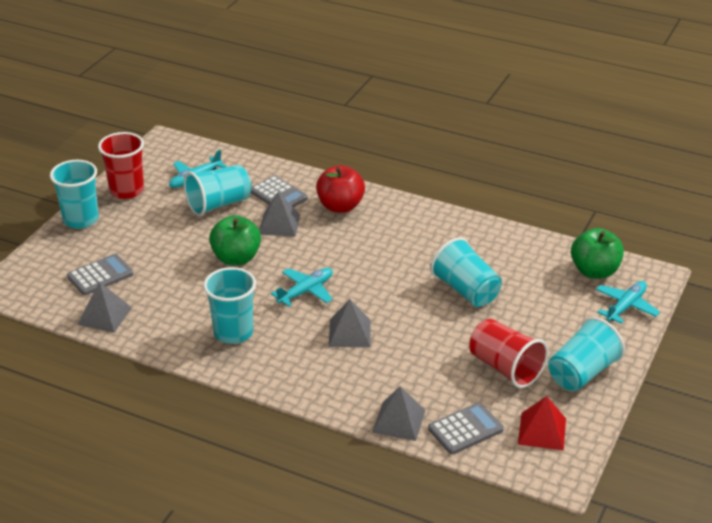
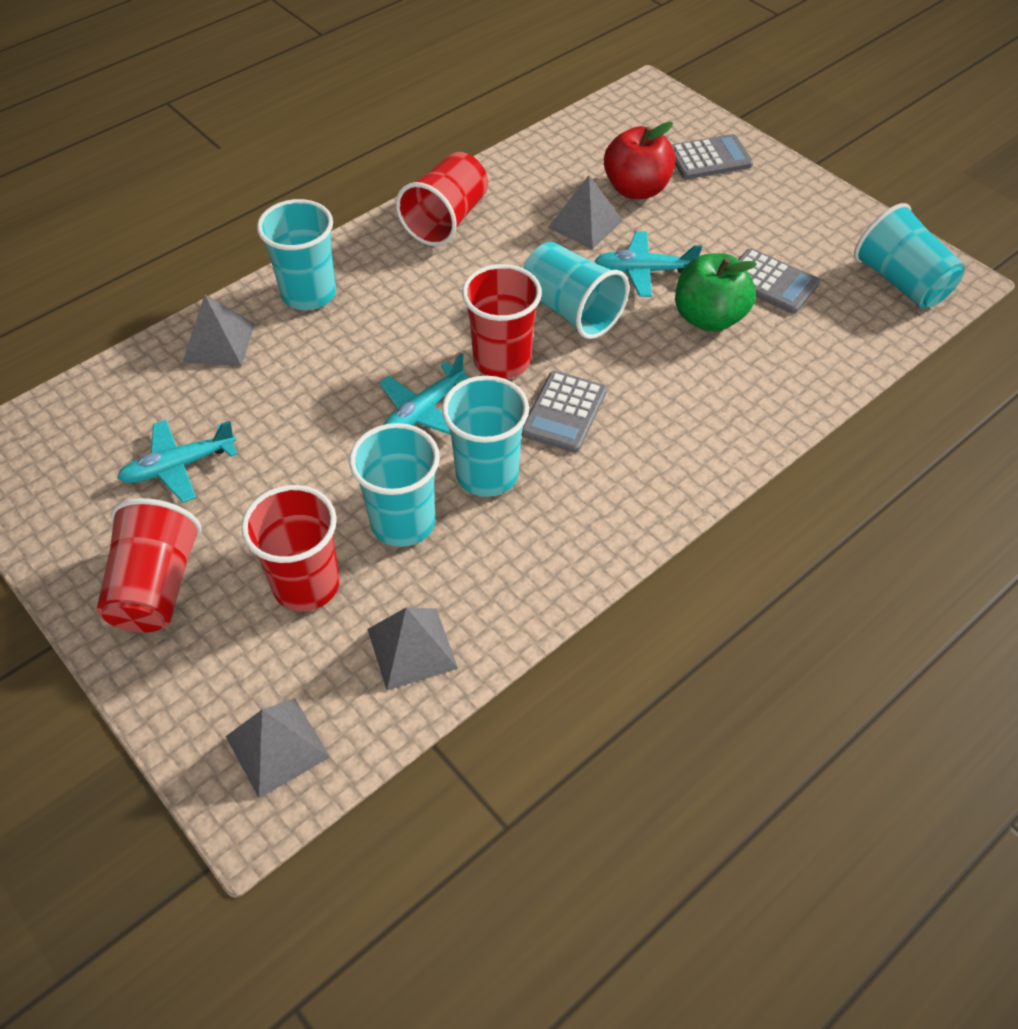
green apple: [209,215,261,265] [571,228,624,279] = 2 -> [675,253,757,332] = 1
red cup: [98,132,144,199] [469,319,548,388] = 2 -> [97,498,202,633] [241,485,340,611] [396,152,488,246] [462,264,542,379] = 4
red pyramid: [518,396,566,451] = 1 -> none = 0

